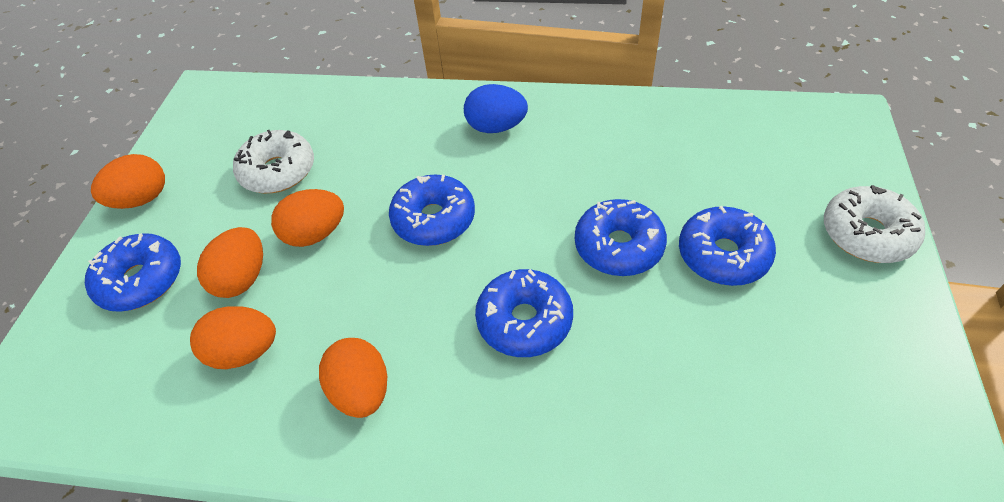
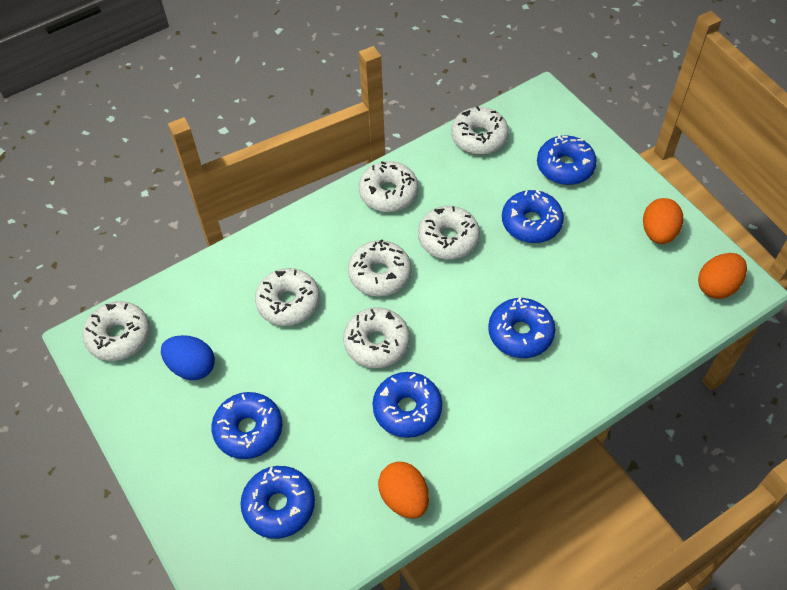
blue donut: [85,233,181,312] [389,175,475,246] [475,269,573,357] [575,199,667,276] [679,206,776,286] = 5 -> [211,392,282,459] [240,466,315,539] [372,372,442,438] [488,297,555,358] [502,190,564,243] [537,135,597,185] = 6
orange egg: [91,154,165,209] [190,306,276,369] [197,227,263,298] [271,189,344,247] [319,338,387,418] = 5 -> [378,462,429,519] [643,198,683,244] [698,253,747,299] = 3
white donut: [233,130,314,194] [824,185,925,263] = 2 -> [82,301,150,361] [255,268,320,326] [343,307,410,368] [348,239,411,297] [359,161,418,212] [418,206,480,260] [451,106,509,155] = 7

